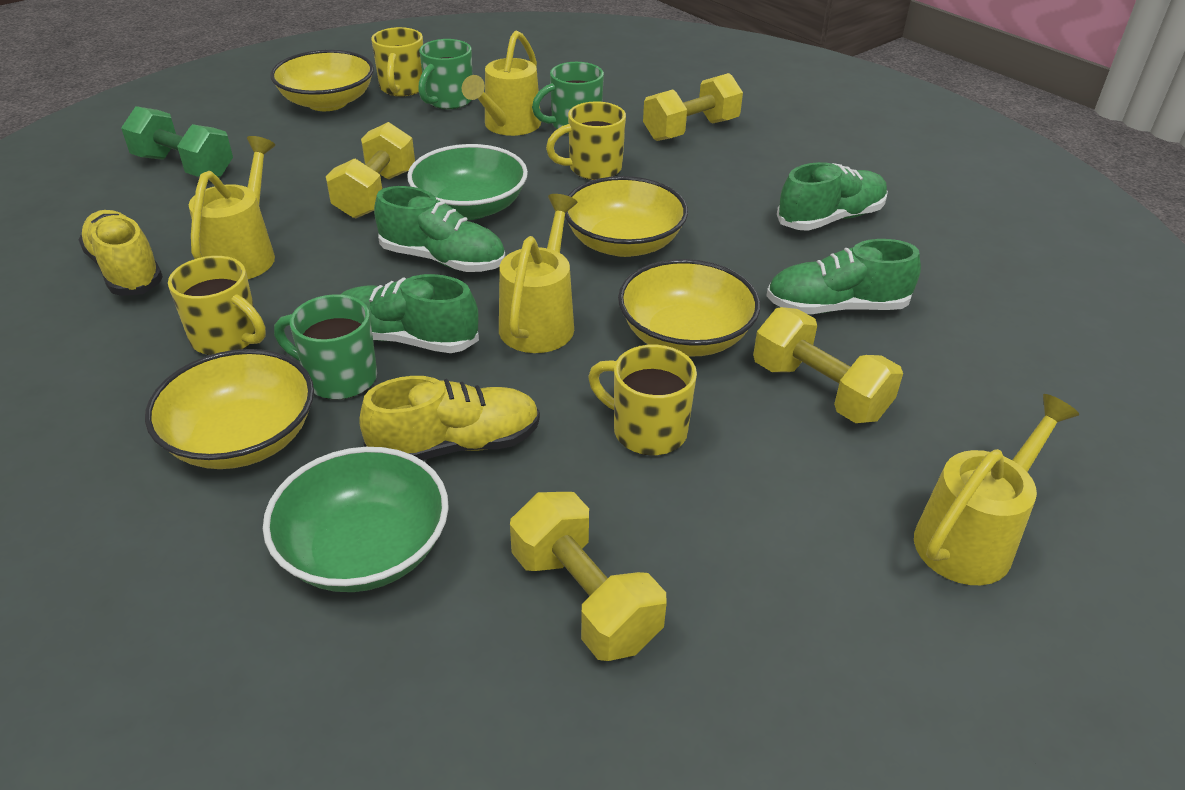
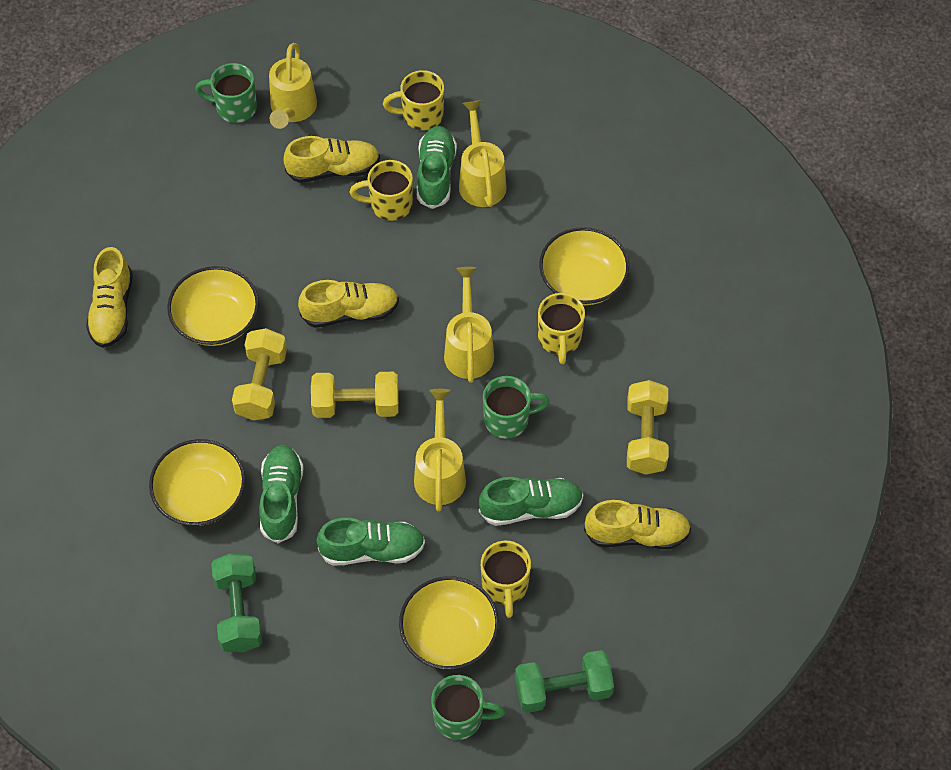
green bowl: [263,447,449,592] [407,144,528,220] = 2 -> none = 0
green dumbbell: [121,106,233,178] = 1 -> [211,553,262,652] [515,650,614,713] = 2
yellow dumbbell: [326,122,415,219] [510,492,667,661] [643,73,743,141] [753,307,903,423] = 4 -> [232,328,287,420] [311,372,399,418] [627,380,668,474] = 3
yellow shoe: [78,210,163,296] [359,376,540,460] = 2 -> [86,247,133,348] [284,136,380,183] [298,280,399,328] [584,500,691,549] = 4

